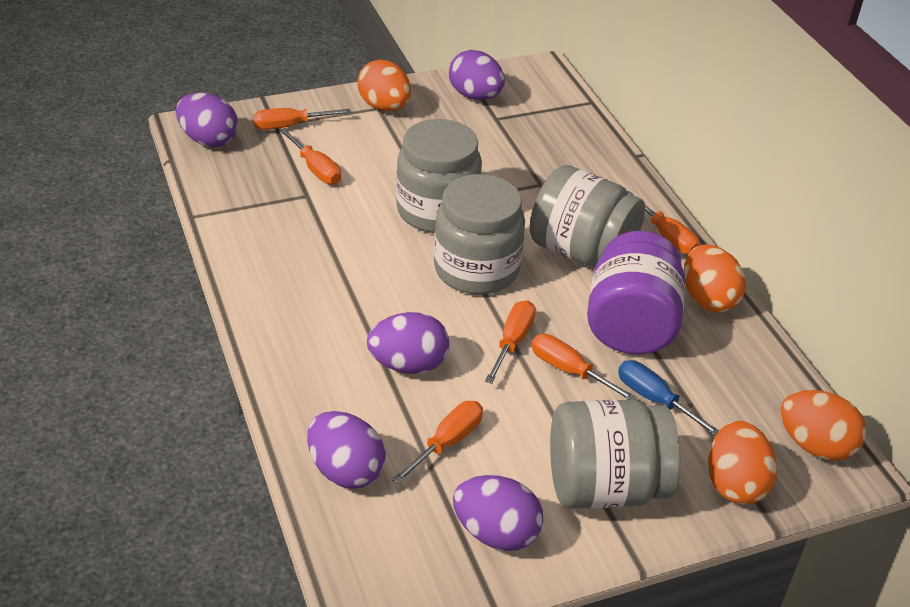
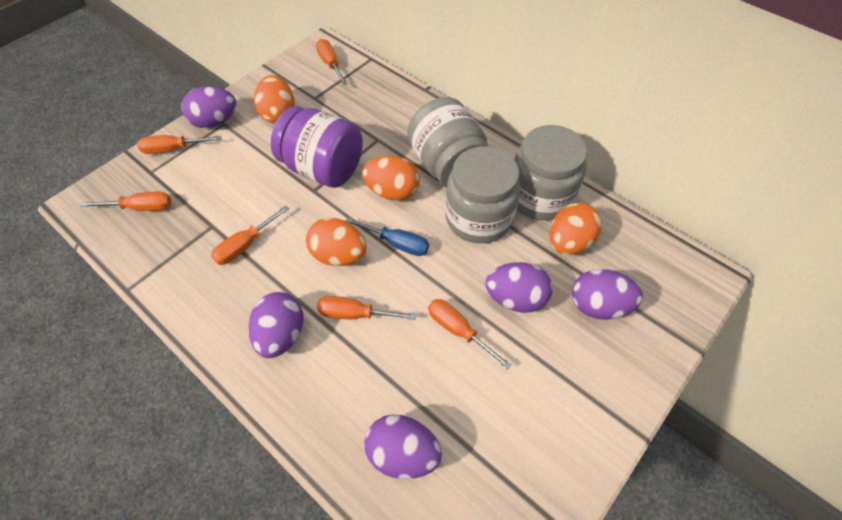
grey jar: [396,119,482,233] [434,174,525,295] [530,165,645,266] [550,400,680,509] = 4 -> [407,97,489,188] [445,146,521,243] [514,125,587,220] = 3

